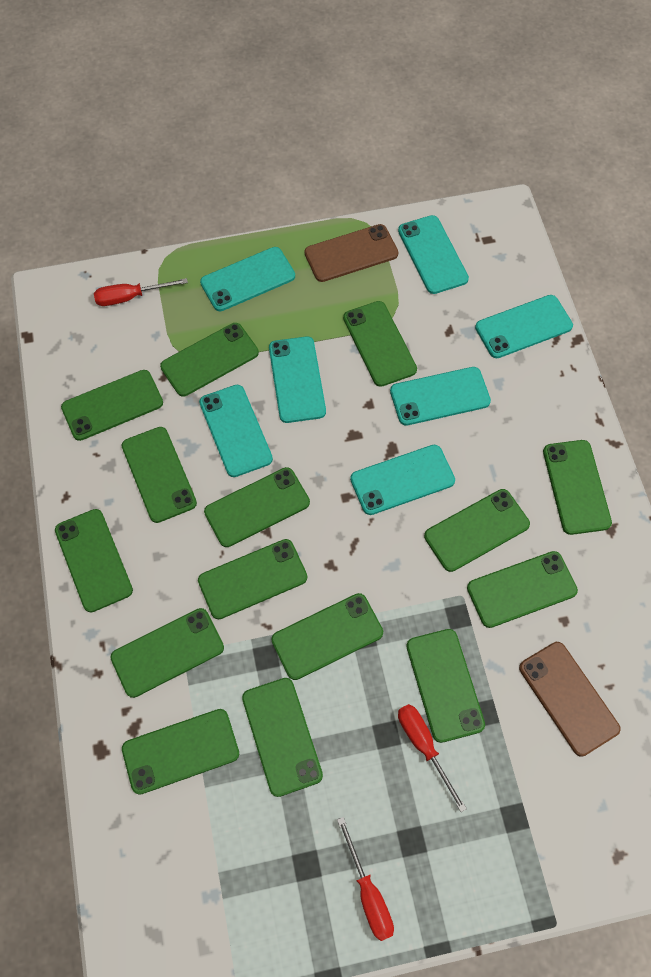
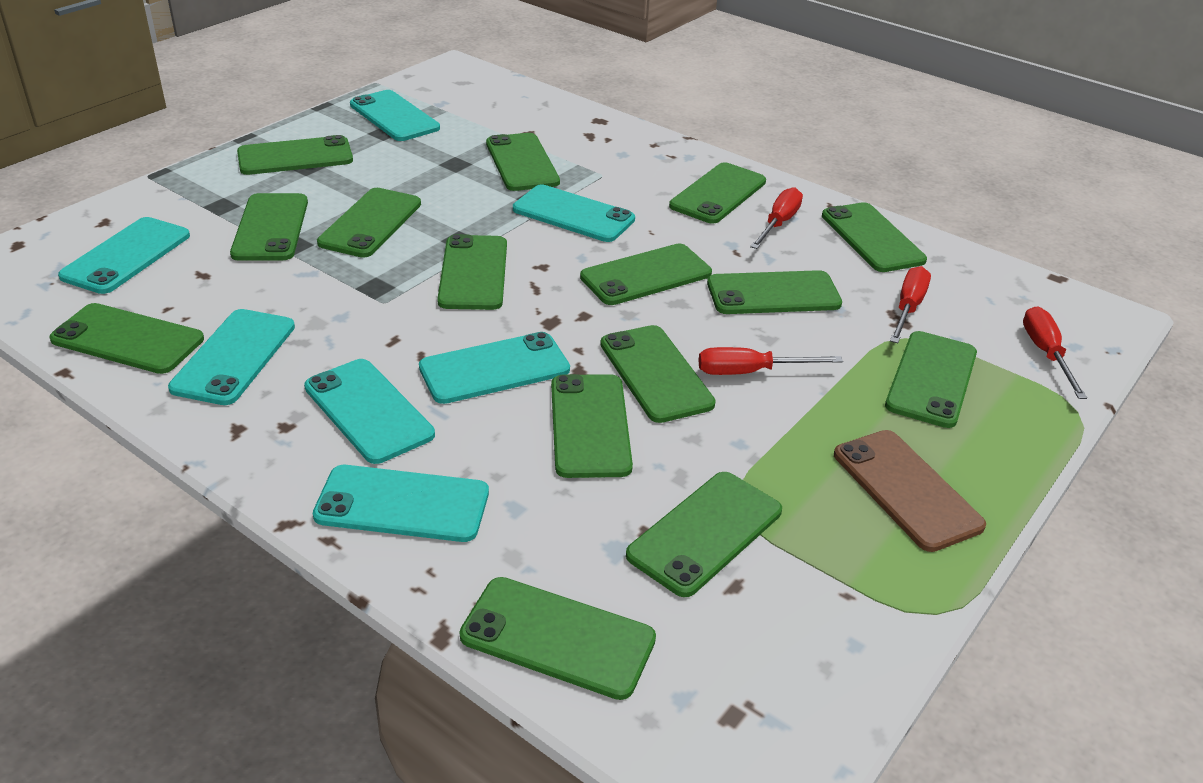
brown phone: [304,224,398,282] [519,642,621,757] = 2 -> [834,430,986,552] = 1
red screwdriver: [94,278,188,306] [337,817,394,941] [398,704,467,812] = 3 -> [698,347,843,375] [750,187,803,249] [890,266,931,343] [1023,306,1087,399] = 4

